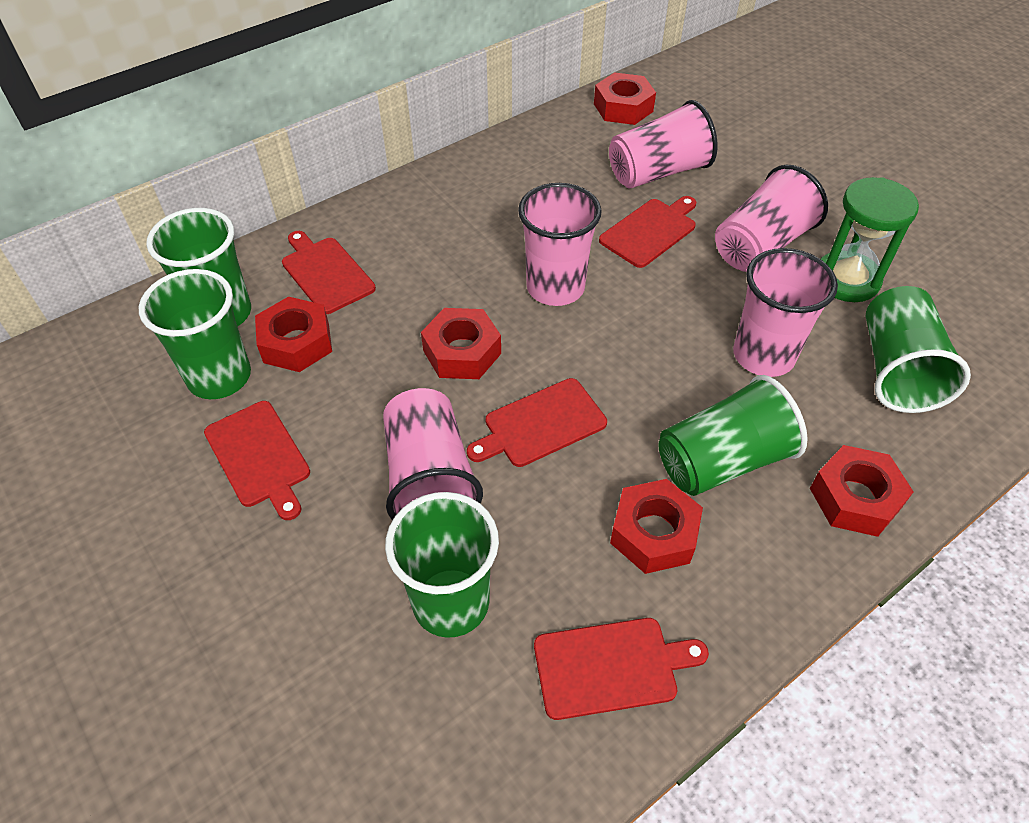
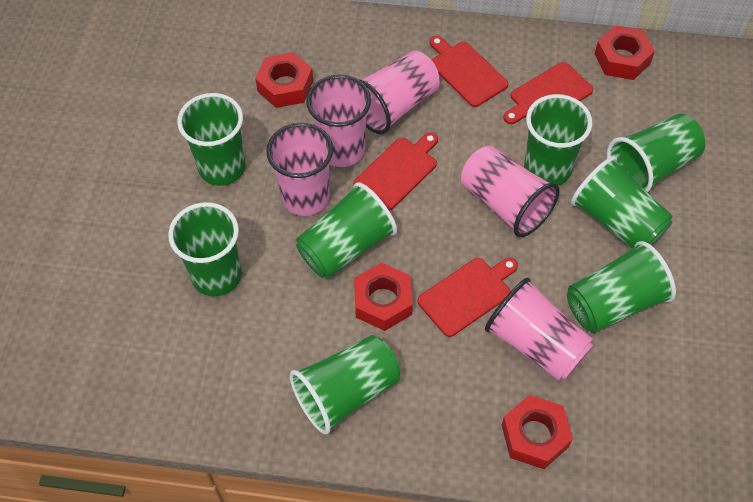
green cup: [139,269,251,399] [146,208,251,327] [385,492,499,638] [658,375,808,496] [866,286,971,413] = 5 -> [168,202,242,297] [177,93,245,186] [290,335,400,434] [296,182,397,278] [524,94,592,186] [567,241,676,333] [571,156,673,249] [607,114,705,192] = 8
green hourglass: [821,177,919,302] = 1 -> none = 0
red cutting board: [204,401,310,520] [282,231,376,314] [467,378,607,467] [534,618,709,720] [599,196,696,268] = 5 -> [354,132,438,210] [418,258,518,337] [430,36,508,107] [503,62,593,124] = 4
red nut: [255,296,332,372] [421,308,501,379] [594,72,656,125] [610,479,703,574] [810,445,914,537] = 5 -> [255,52,313,108] [354,263,413,331] [502,395,573,469] [595,25,655,80] = 4

